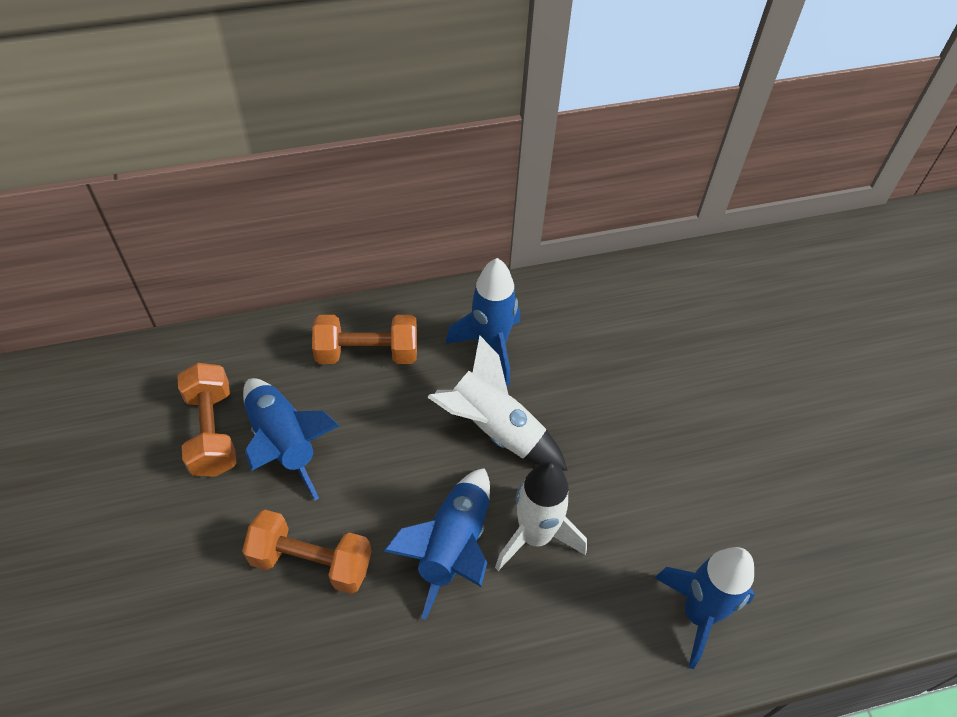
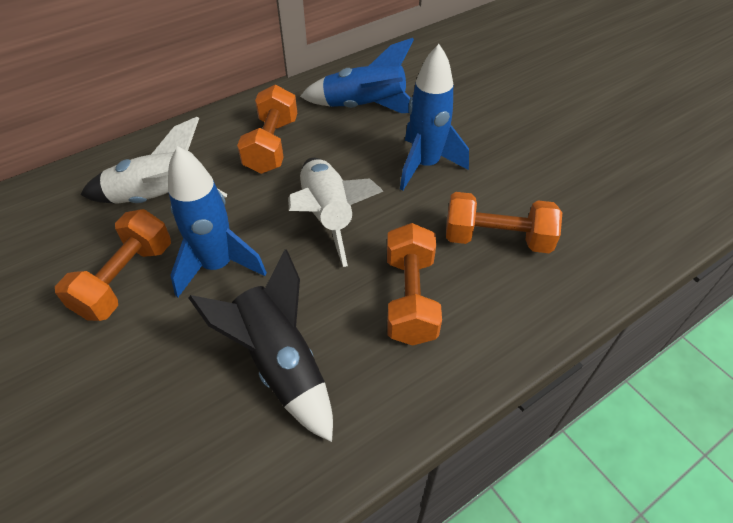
black rocket: none = 0 -> [189,249,333,442] = 1
blue rocket: [243,378,340,501] [384,468,490,620] [445,258,520,386] [655,547,755,669] = 4 -> [168,146,267,297] [300,38,414,113] [400,44,469,191] = 3
orange dumbbell: [177,363,237,477] [242,510,372,594] [312,315,417,364] = 3 -> [55,209,171,321] [237,85,297,174] [387,223,442,346] [446,192,562,253] = 4

